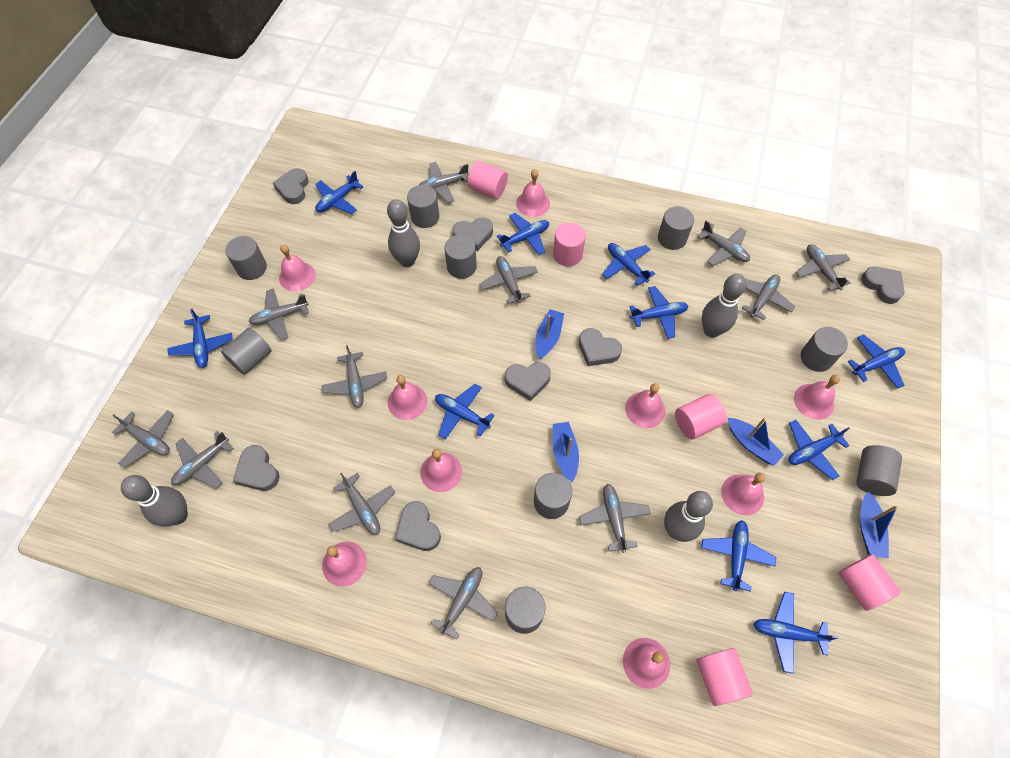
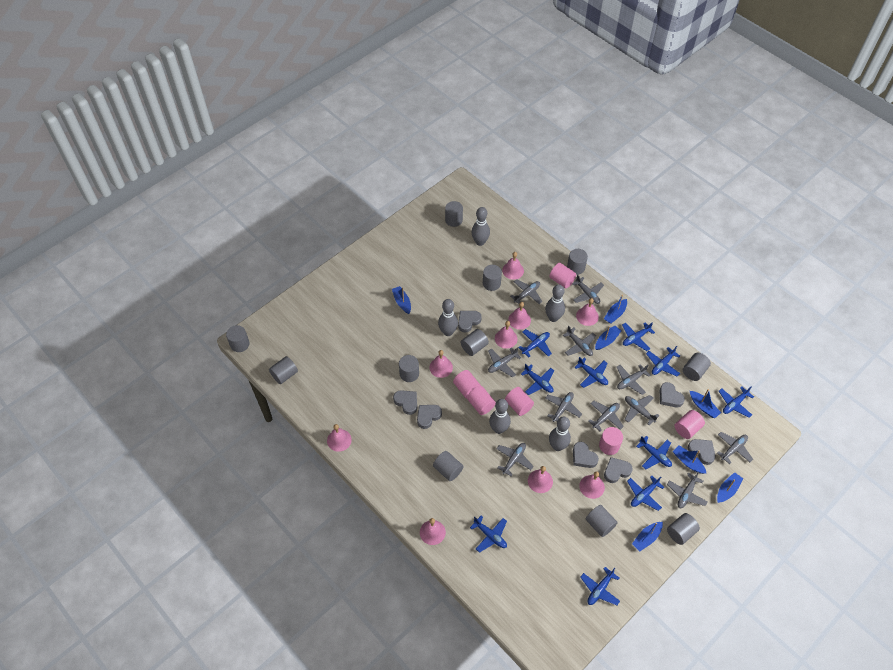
blue boat: [535,309,564,359] [553,422,579,482] [728,418,784,466] [860,491,898,558] = 4 -> [392,286,411,314] [595,325,621,350] [604,295,627,324] [632,522,663,551] [673,445,707,474] [690,389,721,418] [717,472,743,503] = 7
grey bowling pin: [121,475,188,527] [387,199,420,267] [664,491,713,542] [702,274,747,338] = 4 -> [438,299,458,336] [471,207,490,246] [489,399,511,434] [545,284,565,322] [549,417,571,451] = 5
grey cylinder: [221,328,272,375] [226,236,267,280] [407,185,439,228] [444,235,477,279] [505,587,546,634] [534,473,572,519] [658,206,694,250] [801,327,848,372] [856,445,902,496] = 9 -> [226,325,249,352] [269,356,298,384] [399,355,419,382] [433,451,463,481] [445,201,463,227] [461,329,489,356] [483,265,502,291] [567,249,588,275] [586,505,618,537] [667,513,700,545] [683,353,711,381] = 11
grey plane: [112,410,174,468] [171,431,234,489] [249,288,309,340] [322,345,387,408] [328,473,395,535] [419,162,469,203] [428,567,498,640] [479,256,538,304] [579,484,651,553] [698,221,750,266] [742,274,795,320] [796,244,851,291] = 12 -> [488,347,521,377] [496,443,534,476] [510,279,542,304] [545,392,582,422] [563,326,596,356] [572,275,604,304] [588,401,624,431] [617,364,651,395] [625,395,660,426] [667,472,708,508] [717,432,753,464] = 11
pink cylinder: [468,161,508,199] [553,223,586,267] [675,394,727,439] [697,648,753,706] [839,554,901,611] = 5 -> [453,370,481,399] [467,386,496,415] [505,387,534,416] [549,263,576,288] [599,427,623,455] [675,410,705,439] = 6

